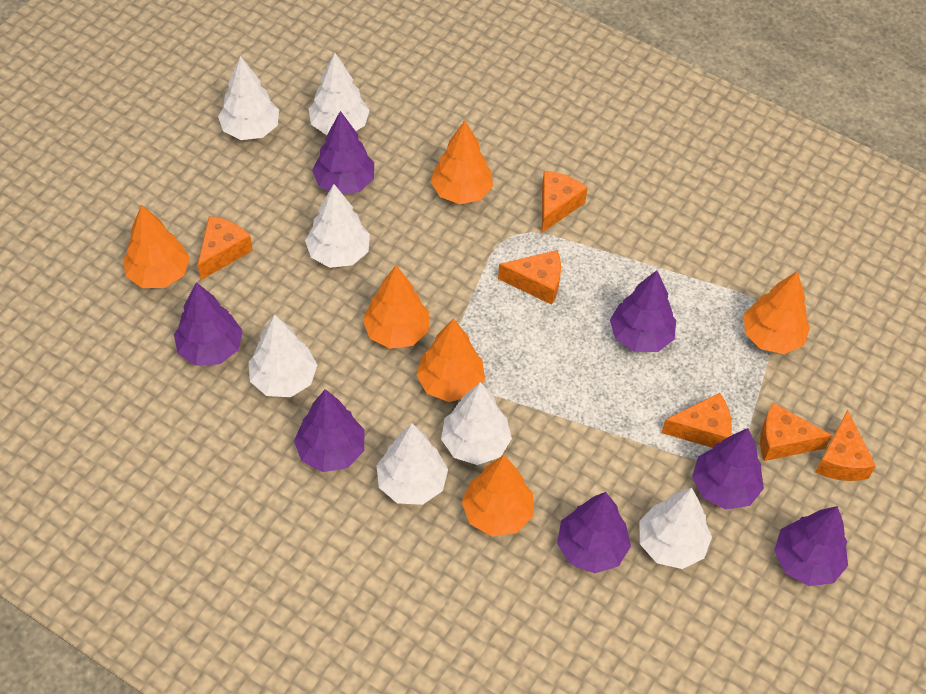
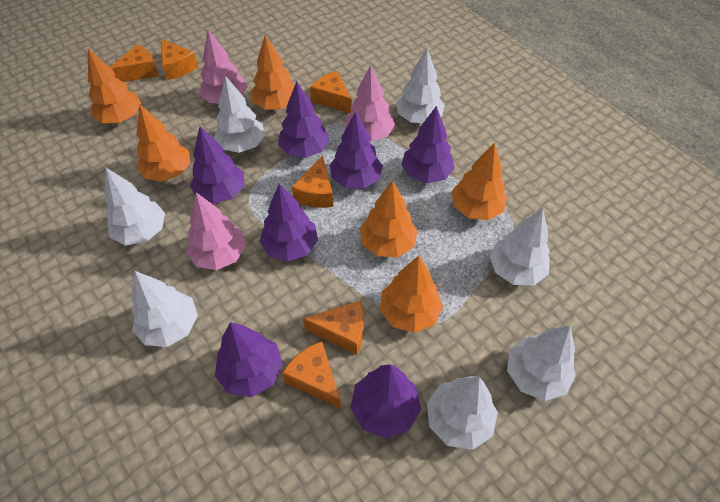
pink tree: none = 0 -> [186,192,246,270] [199,29,247,104] [345,65,395,141] = 3

